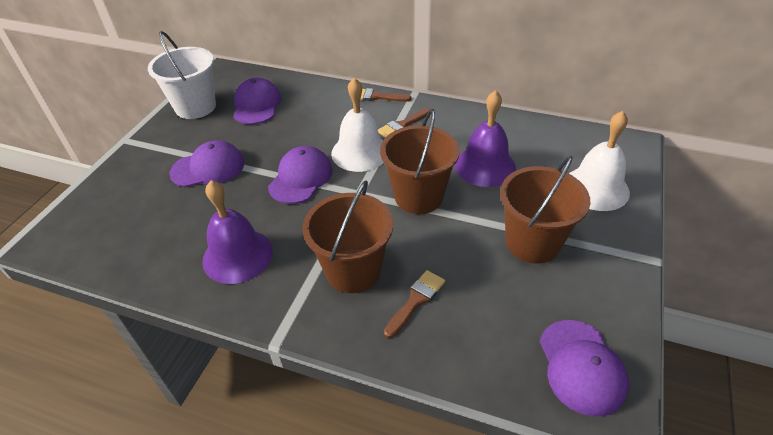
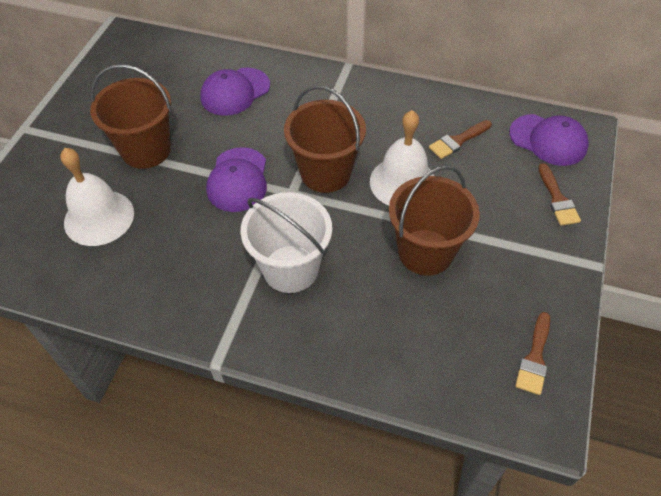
purple bell: [202,180,273,284] [455,90,516,187] = 2 -> none = 0
purple cap: [169,140,244,187] [233,78,281,124] [268,146,333,204] [540,320,629,417] = 4 -> [200,68,270,116] [206,147,267,212] [509,114,589,166] = 3

